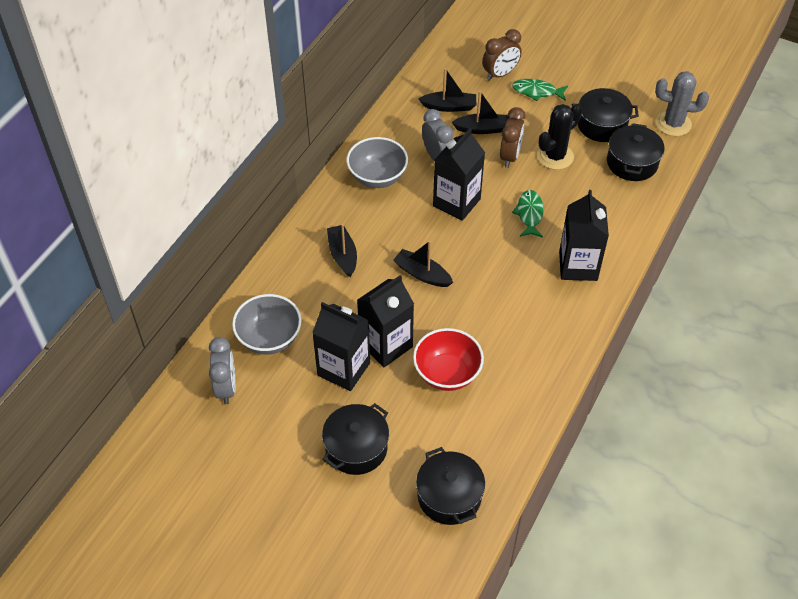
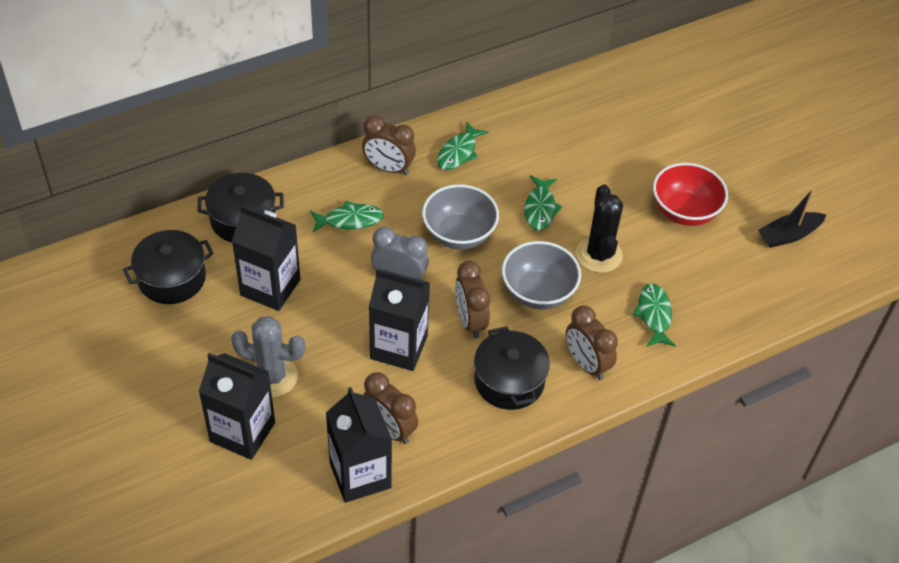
black boat: [327,224,357,277] [393,241,453,287] [418,68,476,112] [452,91,509,134] = 4 -> [758,189,826,248] = 1
black pot: [322,403,389,475] [416,447,485,525] [572,88,639,142] [607,123,664,181] = 4 -> [123,230,214,304] [198,173,284,242] [474,326,550,410] = 3
brown clock: [482,29,522,81] [500,107,525,168] = 2 -> [362,115,416,175] [363,372,418,444] [455,261,490,339] [566,306,618,380] = 4
green fish: [512,79,568,101] [512,190,544,238] = 2 -> [310,201,384,232] [437,121,489,170] [524,175,563,231] [633,283,676,347] = 4
grey clock: [209,337,236,404] [422,109,454,162] = 2 -> [371,227,429,280] = 1

